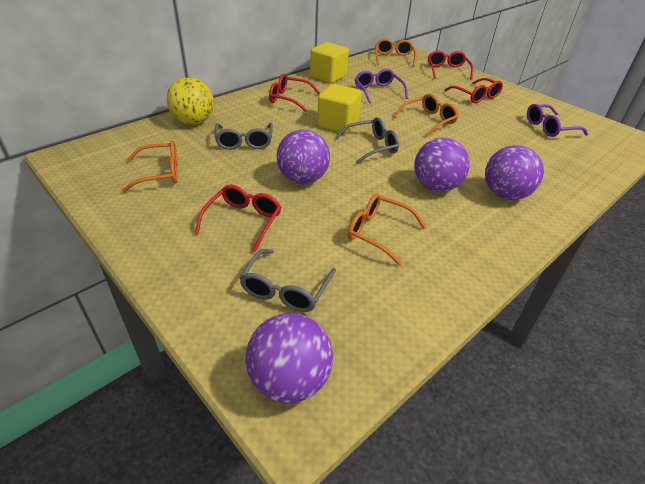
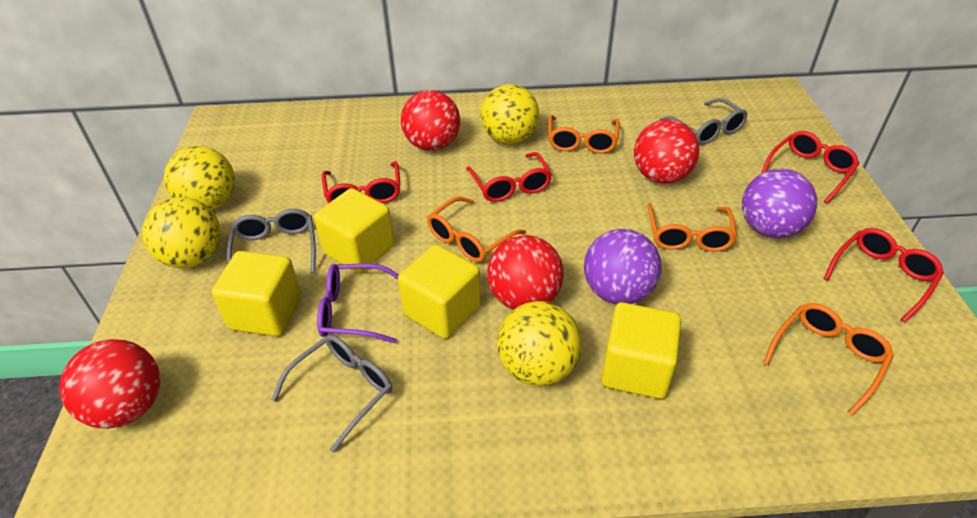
purple ball: [245,313,333,403] [277,129,330,184] [414,137,470,192] [485,145,544,200] = 4 -> [584,229,661,304] [742,169,817,238] = 2
purple glasses: [355,69,408,104] [527,104,588,137] = 2 -> [317,264,399,343] = 1
red ball: none = 0 -> [59,339,160,429] [401,90,460,151] [487,235,564,310] [634,119,699,184] = 4
yellow ball: [167,77,214,125] = 1 -> [142,197,221,268] [164,146,235,210] [480,84,539,144] [497,301,582,386] = 4
yellow cube: [310,42,349,83] [317,84,362,134] = 2 -> [212,251,301,336] [314,188,394,273] [398,245,481,339] [601,302,681,399] = 4

